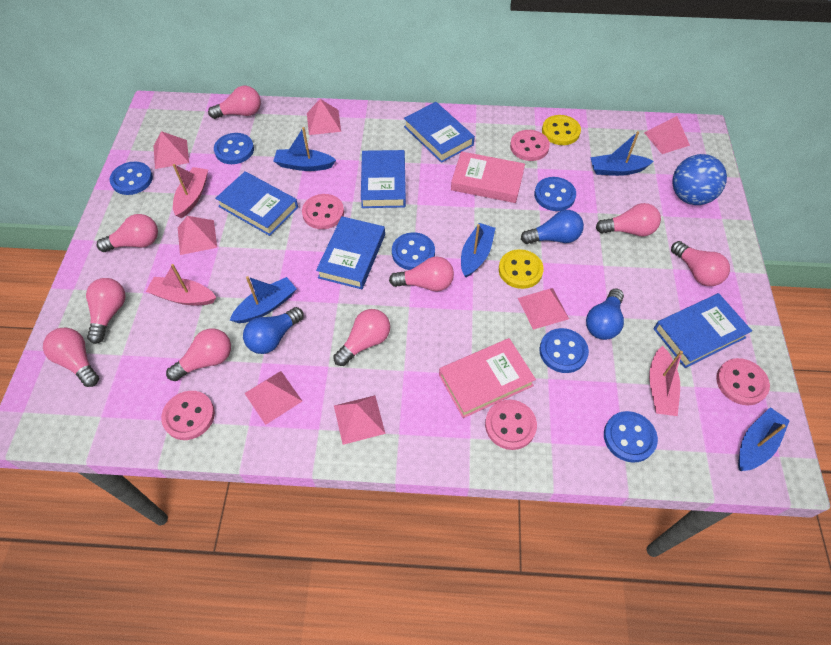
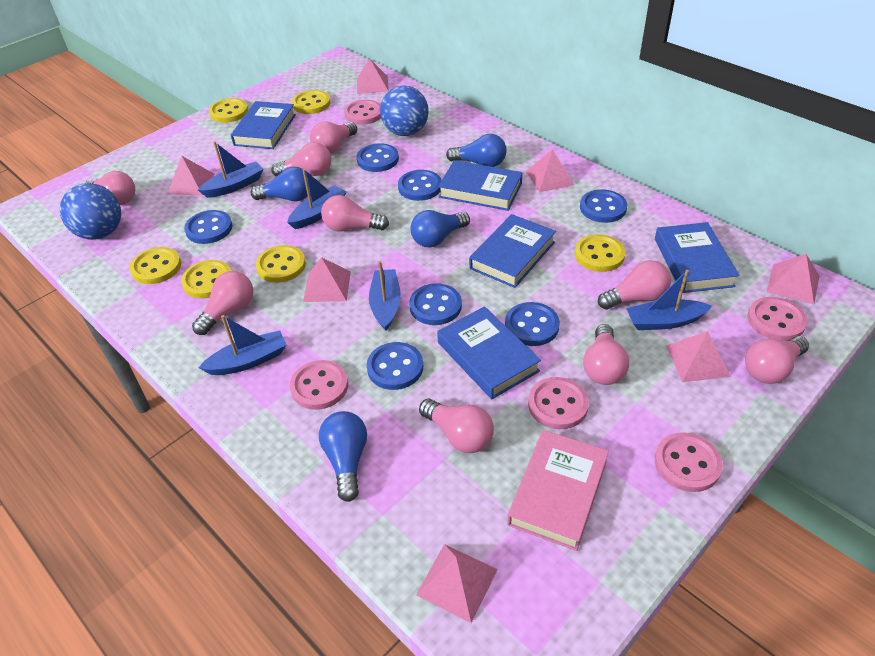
blue ball: [672,154,727,205] = 1 -> [60,183,121,240] [380,86,429,136] = 2
blue button: [110,162,153,195] [214,133,254,164] [392,232,435,270] [534,177,576,211] [539,328,589,373] [604,411,658,463] = 6 -> [184,210,233,244] [357,143,399,172] [367,342,423,390] [398,170,442,201] [409,283,462,325] [505,302,560,346] [580,189,627,223] = 7
blue light bulb: [243,307,304,354] [521,210,584,244] [586,288,624,340] = 3 -> [250,167,308,201] [319,411,367,502] [410,210,470,247] [446,134,507,167] = 4
pink boat: [146,264,216,305] [173,164,208,218] [649,346,683,416] = 3 -> none = 0
pink book: [439,338,536,418] [451,151,525,203] = 2 -> [507,430,609,551] = 1
yellow button: [499,249,544,289] [542,115,581,145] = 2 -> [130,247,181,284] [181,260,231,299] [209,98,248,123] [255,245,306,283] [292,90,331,114] [575,234,625,272] = 6

